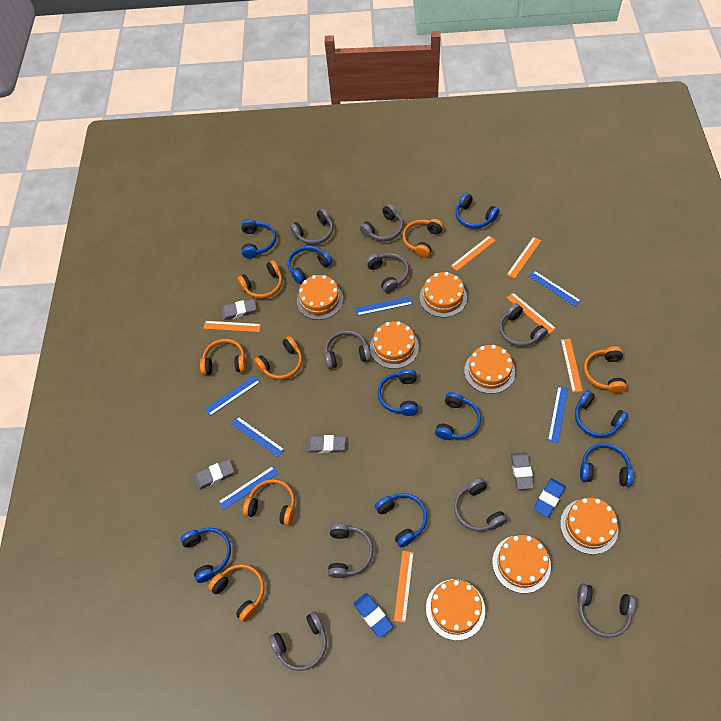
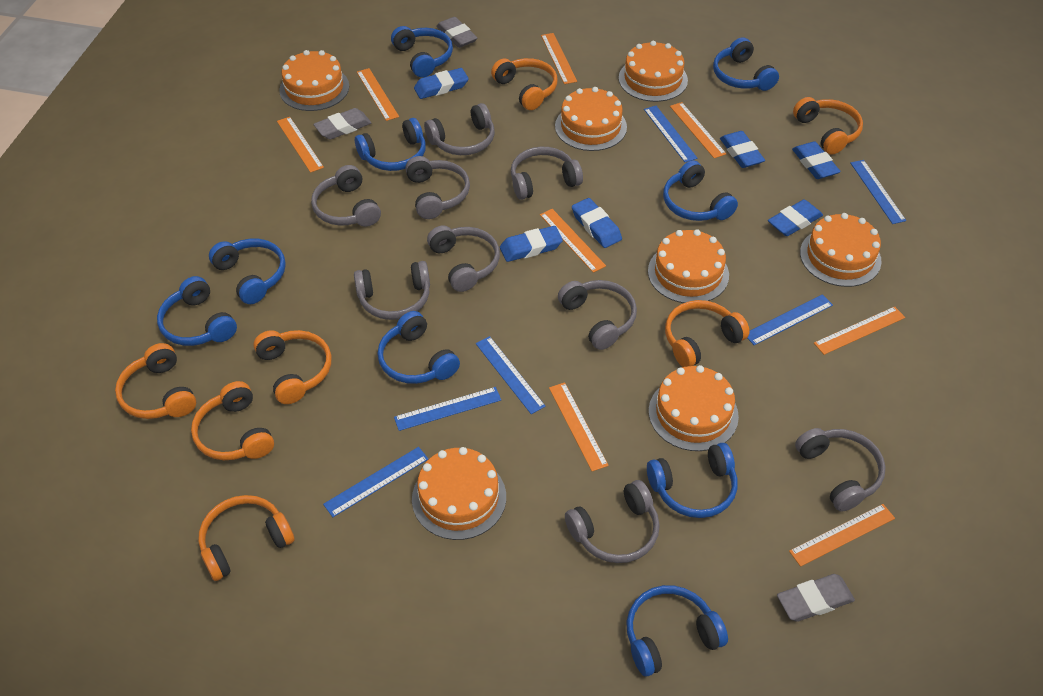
blue eraser: [353,593,393,638] [534,478,566,517] = 2 -> [414,68,469,99] [500,226,563,262] [572,198,622,248] [720,131,765,168] [768,199,823,236] [792,141,841,179] = 6
grey eraser: [194,459,234,490] [221,299,256,320] [306,435,346,453] [511,452,534,489] = 4 -> [314,108,371,140] [436,17,477,48] [777,574,855,622] = 3
orange ruler: [203,321,261,332] [394,551,414,623] [451,235,496,271] [507,237,541,279] [507,293,556,334] [561,339,583,392] = 6 -> [277,117,324,173] [357,68,399,121] [540,209,606,273] [541,33,577,84] [549,382,609,471] [670,102,726,158] [789,504,895,567] [814,306,905,355] = 8

